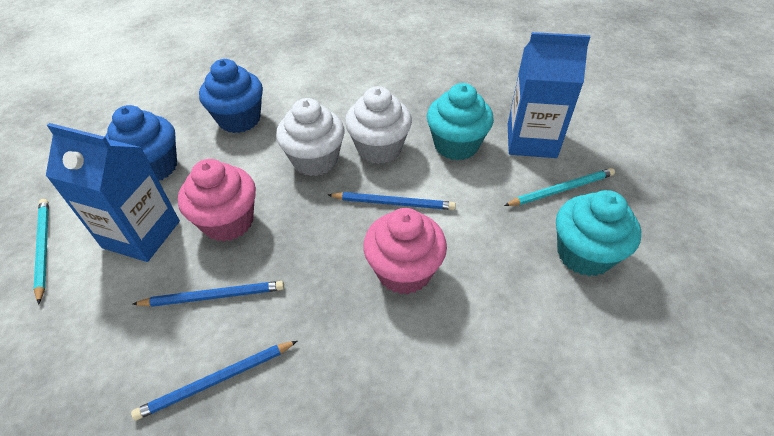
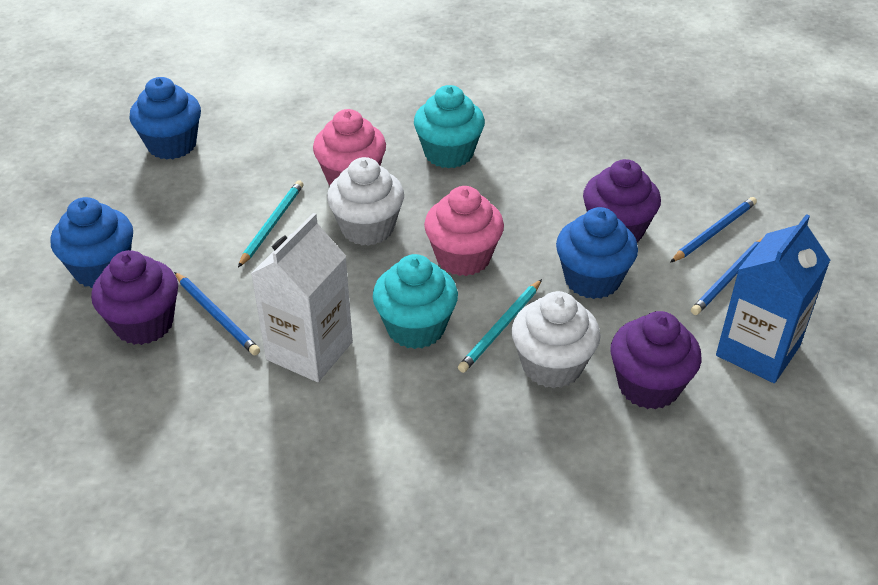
blue carton: [46,123,180,262] [508,32,590,158] = 2 -> [716,214,830,383] = 1
blue cupcake: [105,105,177,180] [199,59,263,133] = 2 -> [50,197,133,288] [129,77,201,160] [556,207,638,299] = 3
purple cupcake: none = 0 -> [91,250,178,345] [583,159,661,242] [610,311,702,409] = 3
white carton: none = 0 -> [251,213,353,382] = 1

